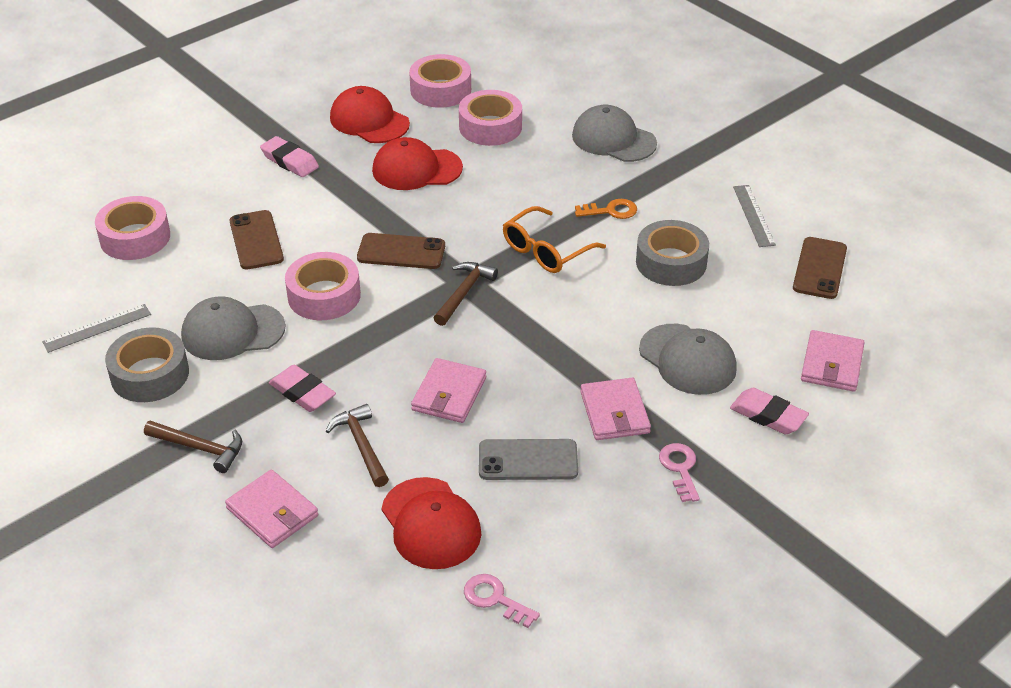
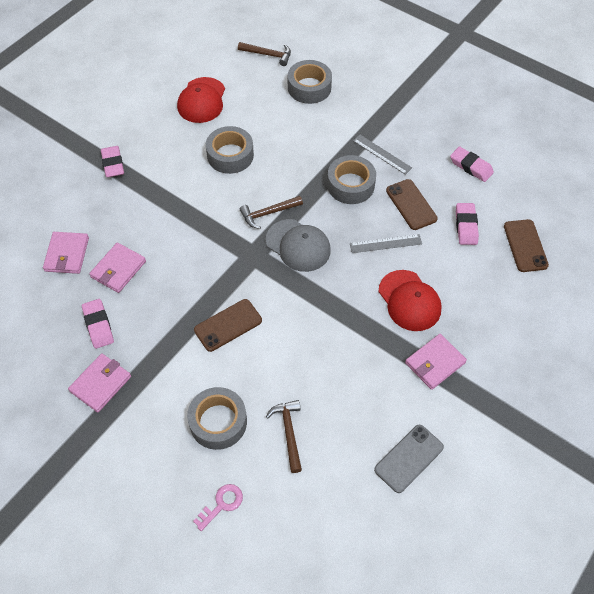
grey cap: [181,296,285,360] [572,105,657,162] [639,324,737,395] = 3 -> [266,219,331,272] = 1
grey tape: [105,327,189,402] [636,220,709,286] = 2 -> [187,387,247,450] [206,126,254,174] [288,60,332,104] [327,155,376,204] = 4
orange glasses: [503,206,606,273] = 1 -> none = 0
orange key: [575,199,637,219] = 1 -> none = 0
pink eraser: [260,136,319,177] [269,365,336,412] [730,388,809,434] = 3 -> [82,299,114,349] [101,146,124,177] [450,146,494,182] [456,203,479,245] = 4
pink key: [464,574,540,628] [659,443,700,502] = 2 -> [193,484,243,531] = 1
pink tape: [95,196,170,260] [285,252,361,320] [409,54,471,108] [459,90,522,146] = 4 -> none = 0
red cap: [330,86,410,143] [372,137,463,190] [381,477,481,569] = 3 -> [177,77,225,123] [379,270,442,331] = 2

